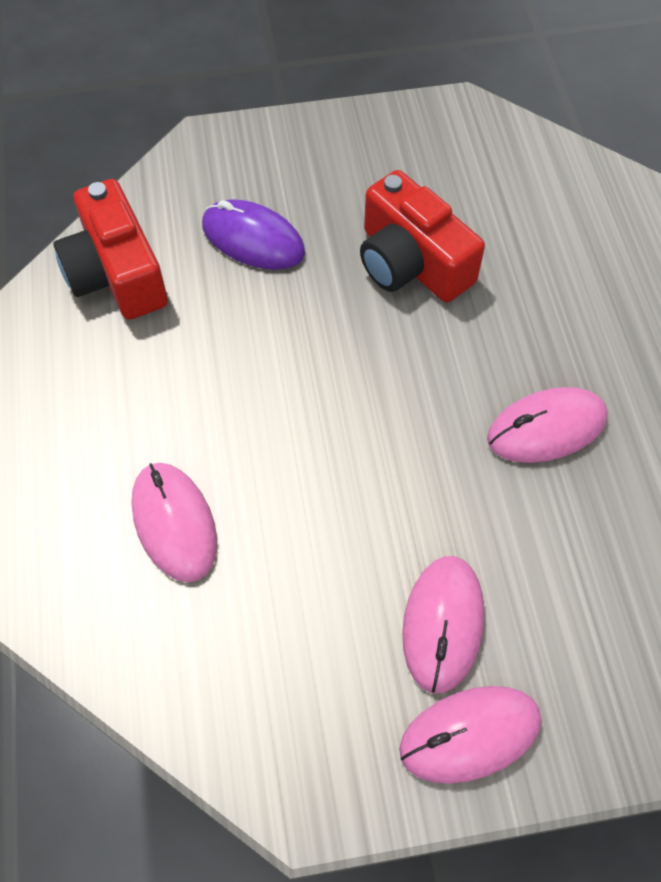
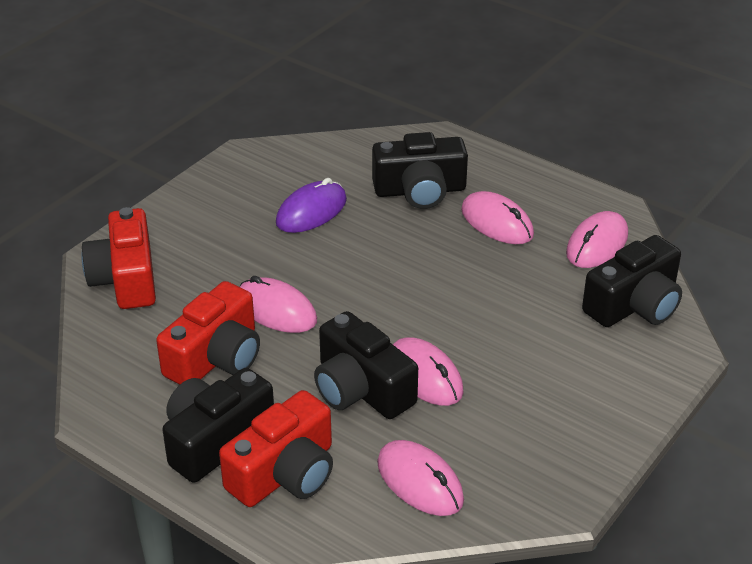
black camera: none = 0 -> [163,368,274,483] [314,311,418,419] [372,132,468,209] [582,235,682,327] = 4
pink mouse: [131,463,217,582] [399,686,542,784] [402,556,484,693] [487,387,608,463] = 4 -> [239,276,317,333] [377,440,464,516] [393,337,464,406] [461,191,534,244] [566,211,628,268] = 5
red camera: [53,179,168,320] [360,170,485,303] = 2 -> [81,207,156,309] [156,281,260,385] [219,390,333,507] = 3

